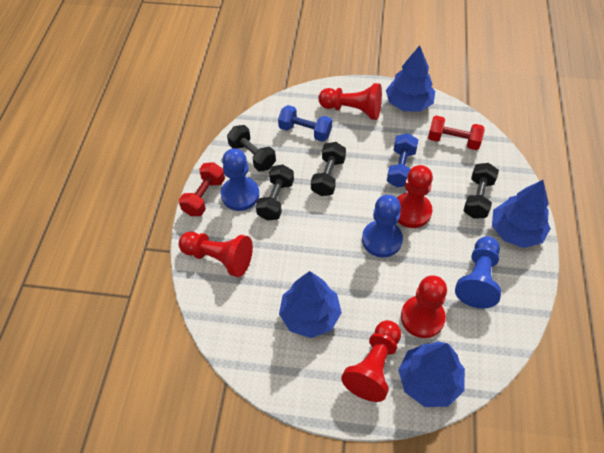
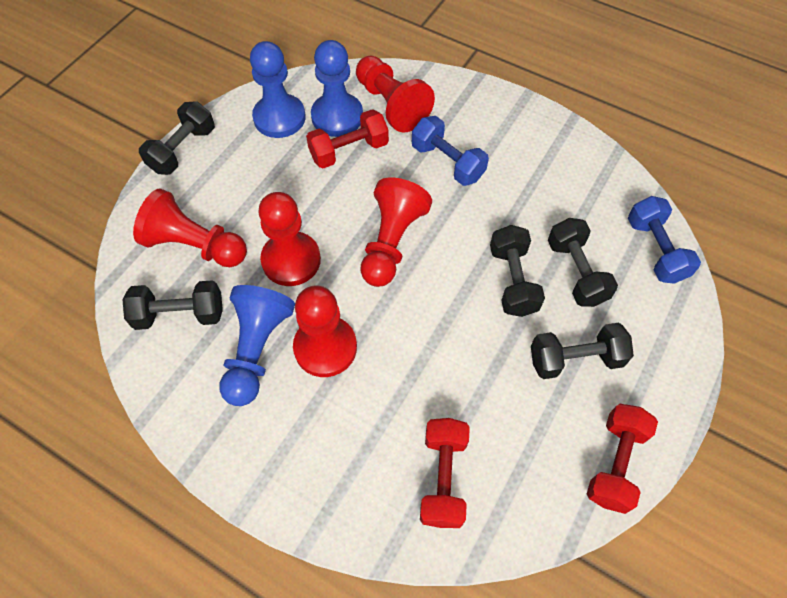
black dumbbell: [227,125,276,172] [256,165,294,221] [311,142,346,196] [463,163,499,219] = 4 -> [123,280,223,330] [139,101,215,175] [490,225,545,317] [531,323,634,379] [548,218,618,307] = 5
blue tree: [279,271,342,338] [386,45,435,112] [398,341,465,407] [492,180,551,248] = 4 -> none = 0
red dumbbell: [179,162,225,216] [428,116,485,150] = 2 -> [306,109,389,169] [420,418,470,528] [587,404,658,514] = 3

